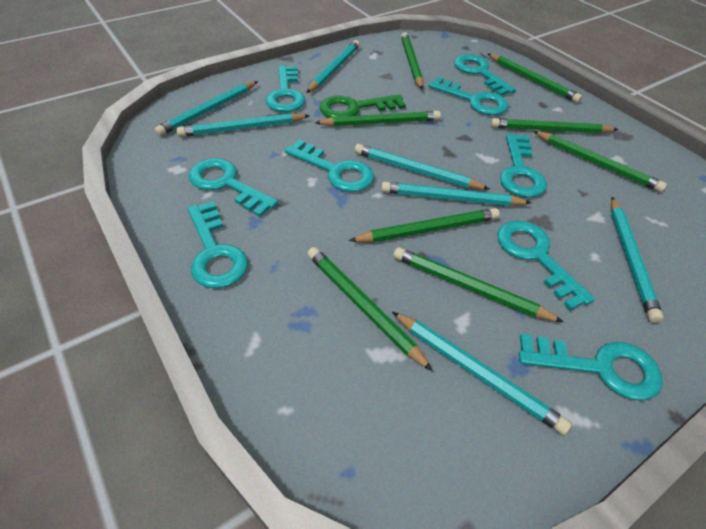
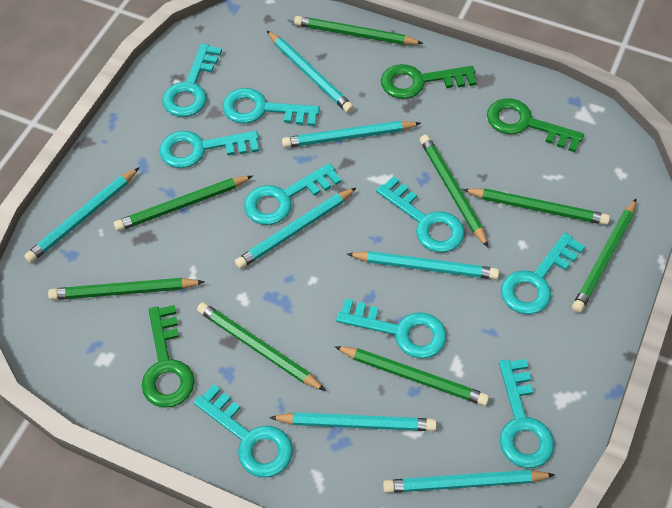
green key: [319,94,406,118] = 1 -> [142,305,195,408] [381,64,477,99] [487,98,584,152] = 3

